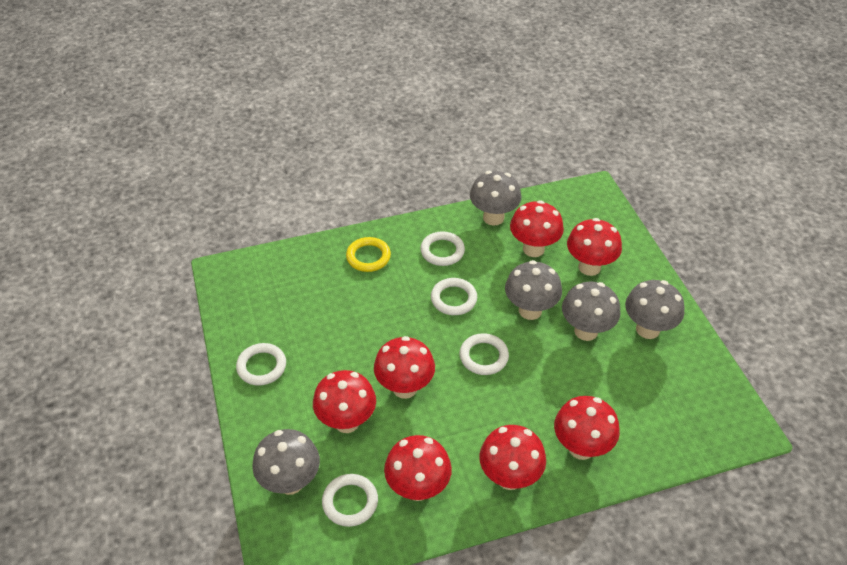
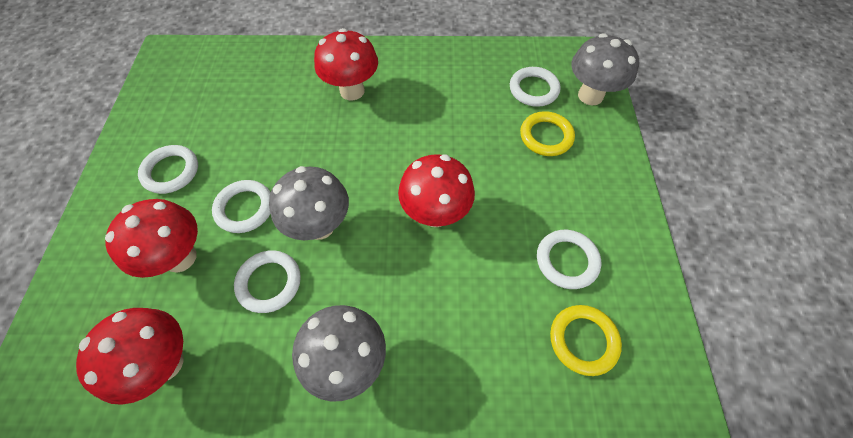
grey mushroom: [252,429,320,495] [470,171,522,226] [505,260,562,320] [562,282,621,341] [625,280,685,339] = 5 -> [269,166,349,240] [292,305,386,402] [571,33,639,105] = 3
red mushroom: [313,370,376,433] [374,336,435,399] [384,435,452,501] [479,425,546,490] [510,200,564,257] [554,396,620,460] [567,218,622,276] = 7 -> [76,308,184,405] [105,199,198,278] [314,28,378,100] [398,154,475,227] = 4
yellow ring: [346,237,391,272] = 1 -> [520,111,575,156] [550,305,622,376] = 2

